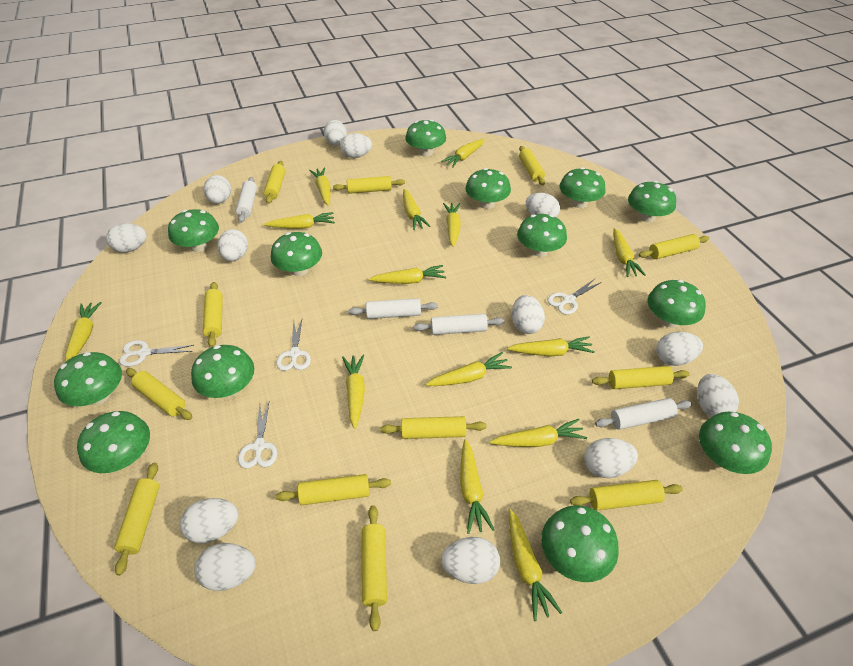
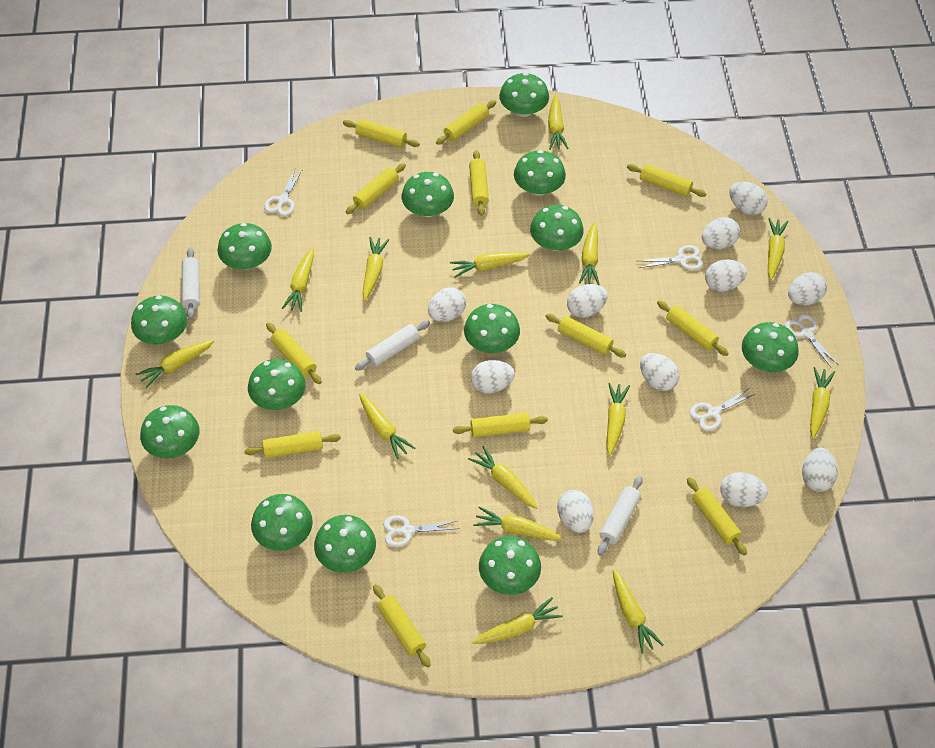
white egg: [106,223,147,253] [180,498,239,544] [194,543,256,591] [204,175,231,204] [217,229,248,261] [323,120,347,146] [340,133,372,158] [441,537,500,584] [512,295,545,334] [526,193,560,217] [584,438,638,478] [656,332,703,366] [697,374,739,417] = 13 -> [428,287,466,322] [471,360,515,393] [557,490,594,533] [567,284,608,318] [640,353,679,391] [702,217,740,249] [705,260,747,292] [720,472,768,507] [729,182,768,215] [788,272,827,305] [802,448,838,492] = 11
white rolling pin: [236,177,257,223] [349,298,438,319] [413,314,504,335] [595,398,692,430] = 4 -> [182,248,200,320] [355,321,430,371] [598,476,643,555] = 3
white scissors: [119,340,194,366] [238,402,277,469] [276,319,311,371] [548,279,602,315] = 4 -> [264,169,303,216] [383,515,459,547] [637,245,703,270] [689,388,755,431] [785,314,838,367] = 5

